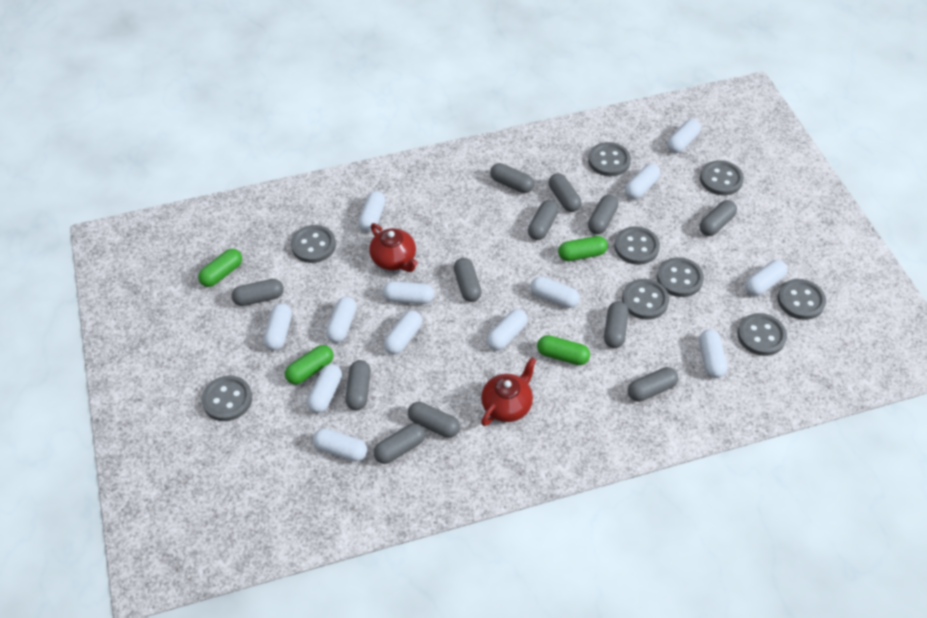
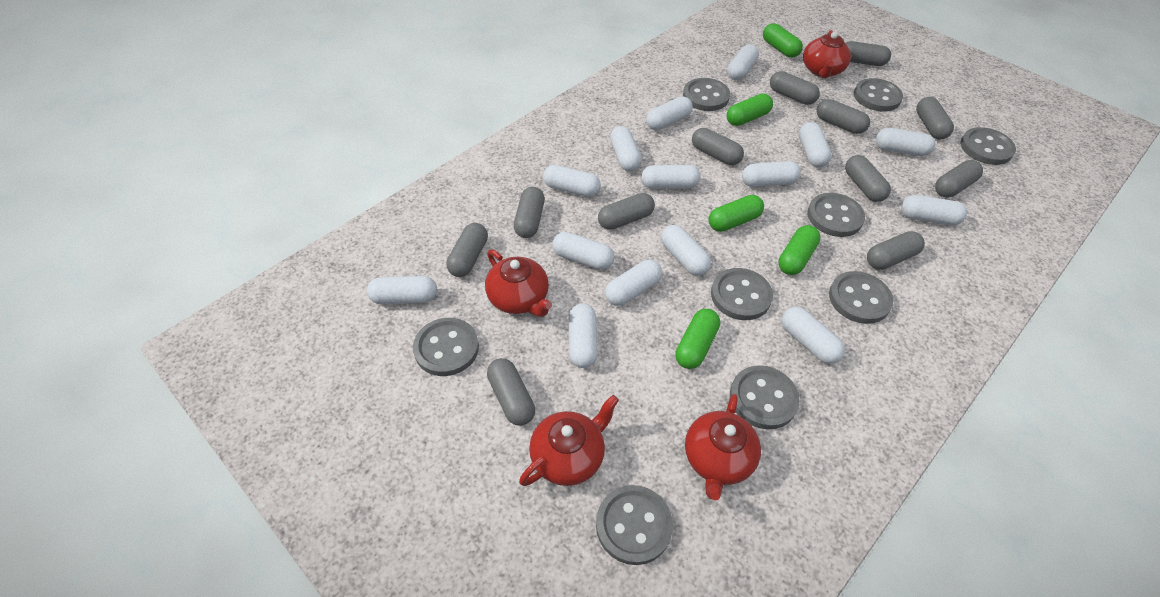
green capsule: [198,249,242,287] [285,345,334,385] [537,335,590,365] [558,236,608,261] = 4 -> [676,309,720,369] [709,195,764,232] [727,93,773,126] [763,23,803,58] [778,225,821,275] = 5
red teapot: [369,223,418,272] [481,357,536,426] = 2 -> [485,249,552,317] [519,395,619,486] [685,394,761,501] [803,30,851,78] = 4
white capsule: [264,303,292,350] [307,364,342,413] [313,428,367,462] [326,296,357,343] [358,191,386,232] [383,281,434,304] [384,310,422,354] [487,309,528,351] [530,276,580,308] [625,164,660,199] [667,119,701,153] [699,329,727,378] [745,260,787,296] = 13 -> [367,276,437,304] [543,165,601,197] [552,232,614,270] [569,303,598,368] [605,260,662,306] [610,126,642,171] [641,165,700,189] [646,96,693,130] [661,225,711,276] [727,45,759,80] [742,161,801,187] [782,307,845,364] [799,122,832,167] [875,128,935,156] [901,195,967,225] = 15

